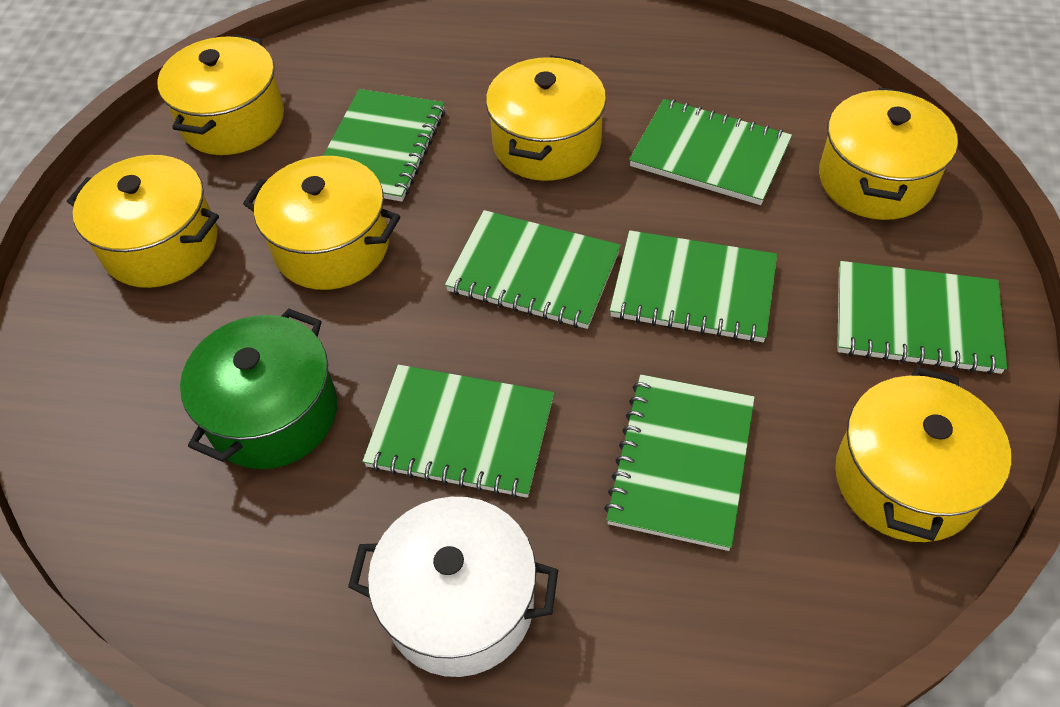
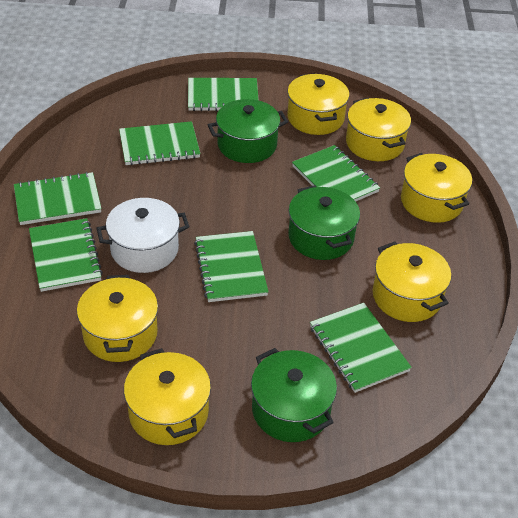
green pot: [180,308,337,469] = 1 -> [208,99,288,163] [251,348,337,442] [288,185,360,260] = 3

